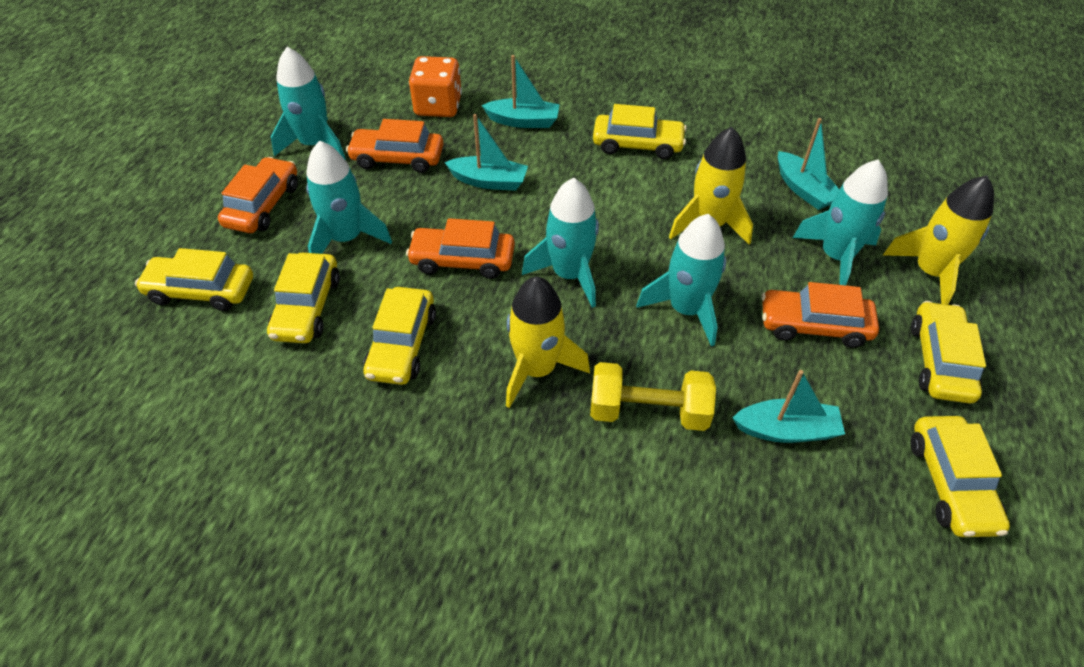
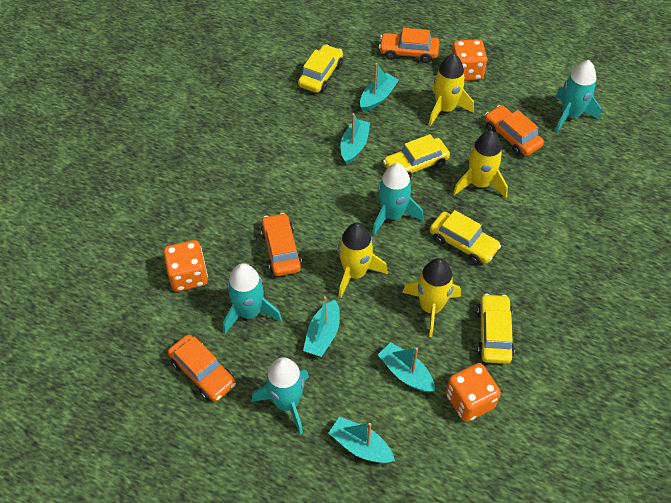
orange dice: [409,56,462,117] = 1 -> [163,240,208,292] [446,363,501,422] [451,39,487,81] = 3
turquoise boat: [445,114,528,191] [482,55,560,128] [732,370,845,443] [778,118,839,210] = 4 -> [303,296,340,357] [329,417,395,463] [341,113,370,164] [360,63,399,112] [378,342,435,392] = 5
turquoise rocket: [271,47,346,160] [306,141,392,254] [522,178,599,308] [637,214,726,346] [793,160,888,285] = 5 -> [223,263,282,334] [252,357,309,434] [372,163,424,235] [555,60,601,133] = 4
yellow car: [135,248,253,311] [267,253,340,343] [363,287,436,385] [593,104,687,159] [910,416,1010,537] [911,301,986,404] = 6 -> [298,44,343,93] [383,134,450,177] [430,210,501,265] [477,294,514,364] = 4
yellow dumbbell: [590,362,716,431] = 1 -> none = 0
yellow rocket: [506,276,590,408] [669,127,753,245] [883,175,994,305] = 3 -> [338,223,388,298] [402,258,461,337] [429,54,474,126] [453,130,508,198] = 4

